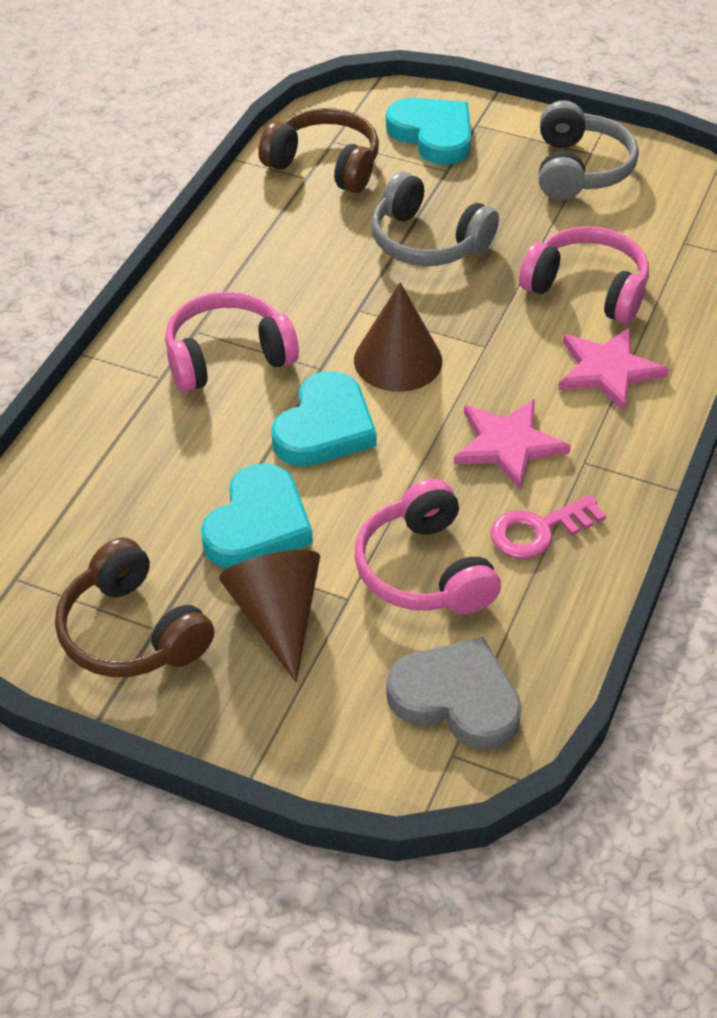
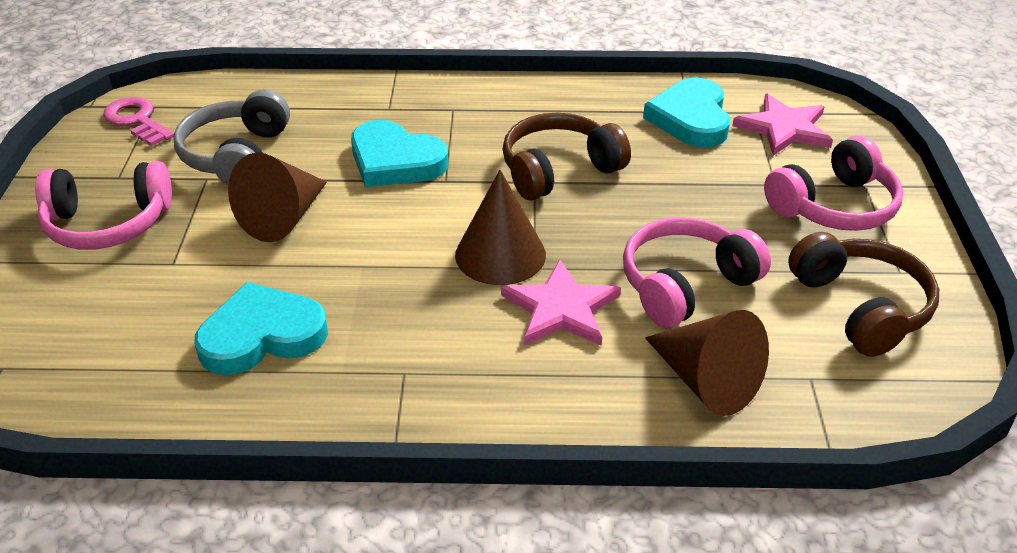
brown cone: [219,550,320,682] [354,282,442,392] = 2 -> [228,153,327,242] [455,170,546,285] [645,310,769,416] = 3
grey headphones: [371,171,499,266] [539,101,639,200] = 2 -> [173,89,290,185] = 1
grey heart: [386,637,522,750] = 1 -> none = 0

